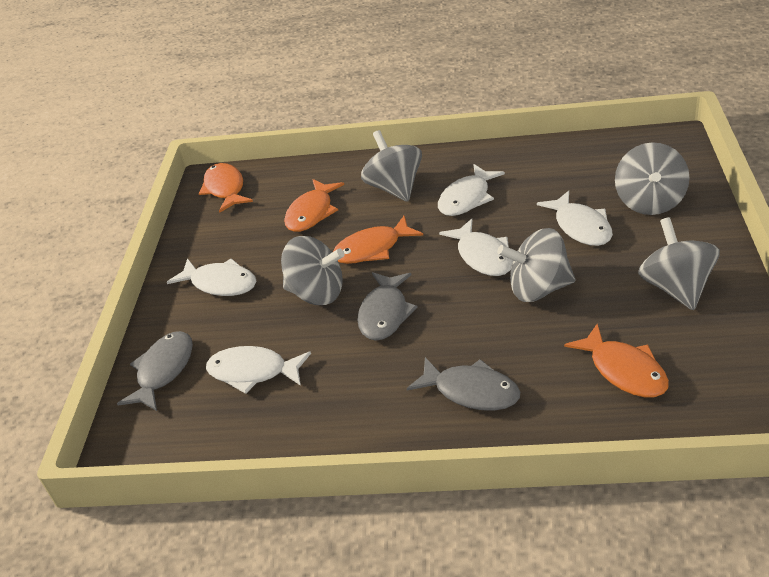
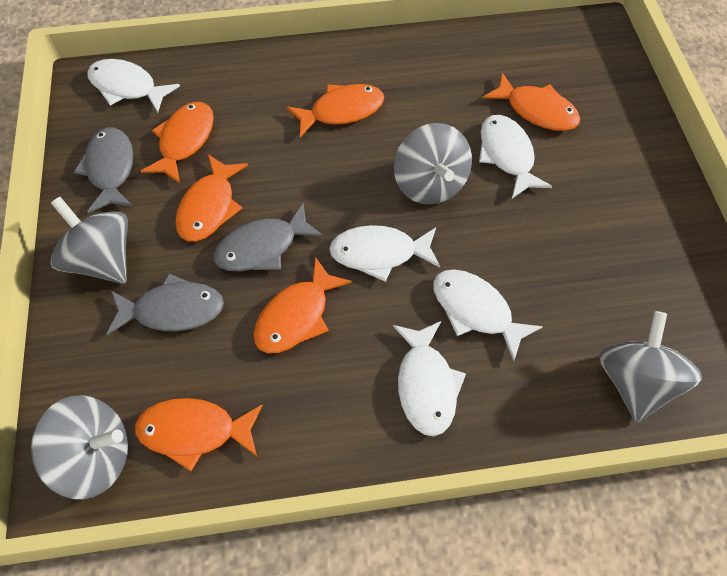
grey spinning top: [281,236,344,305] [361,130,422,202] [497,228,575,302] [615,142,690,215] [638,217,720,310] = 5 -> [31,395,128,499] [50,197,128,284] [394,123,472,205] [599,311,702,423] = 4
orange fish: [199,163,253,213] [284,179,344,232] [333,216,423,264] [564,323,669,398] = 4 -> [135,398,263,471] [141,102,214,184] [175,154,248,242] [253,257,352,354] [286,84,384,137] [482,72,580,131] = 6

